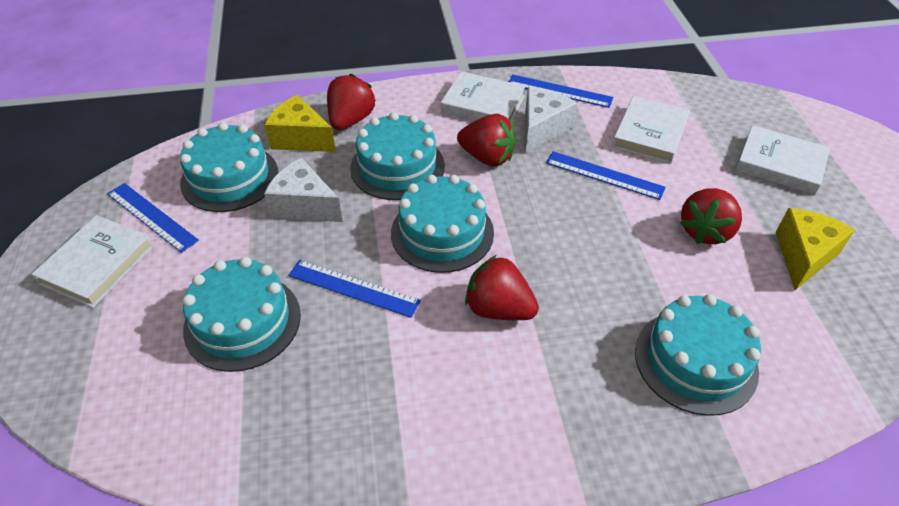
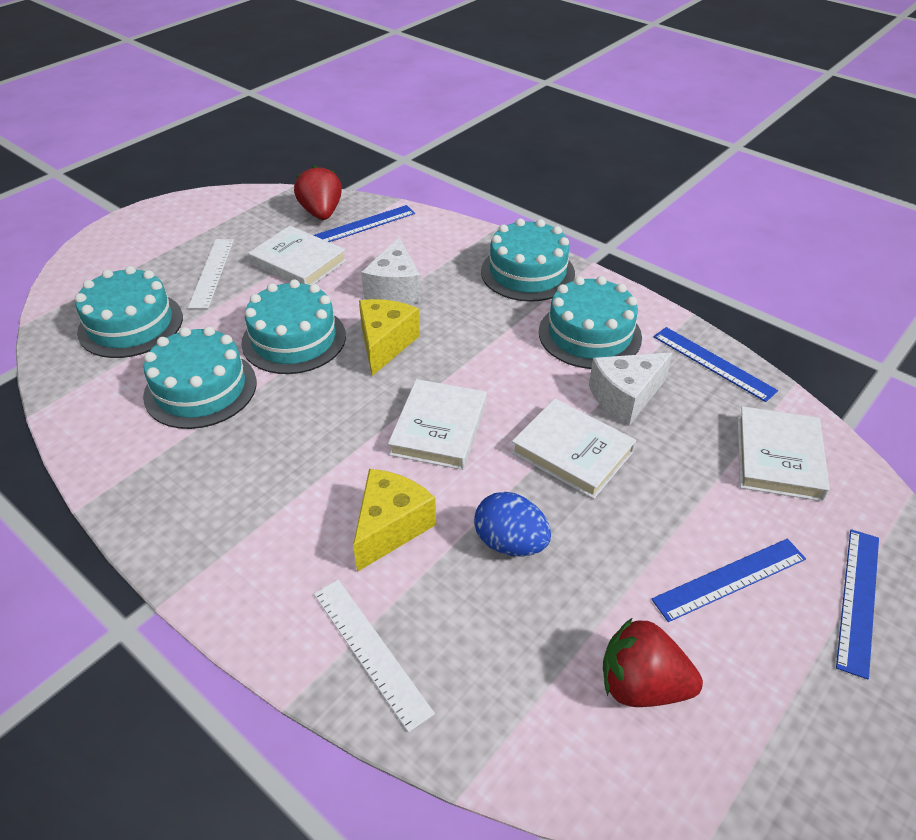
blue egg: none = 0 -> [474,492,551,557] = 1
red strawberry: [327,74,376,130] [457,114,516,167] [465,255,539,320] [680,188,742,244] = 4 -> [294,165,342,220] [603,617,703,707] = 2
white ruler: none = 0 -> [188,239,234,309] [314,580,435,732] = 2

